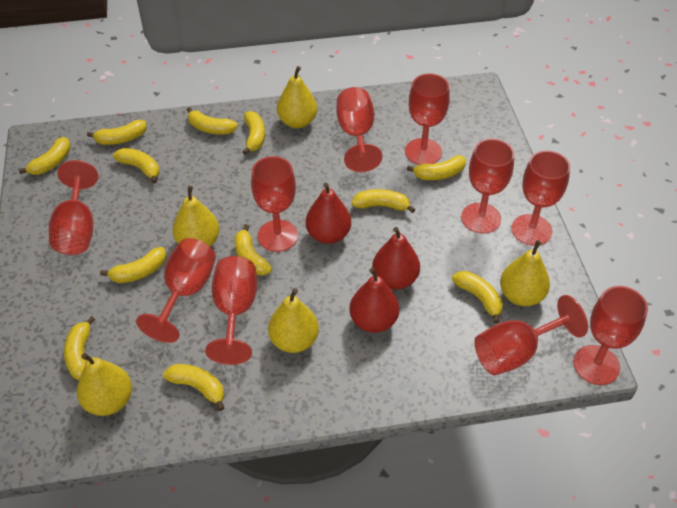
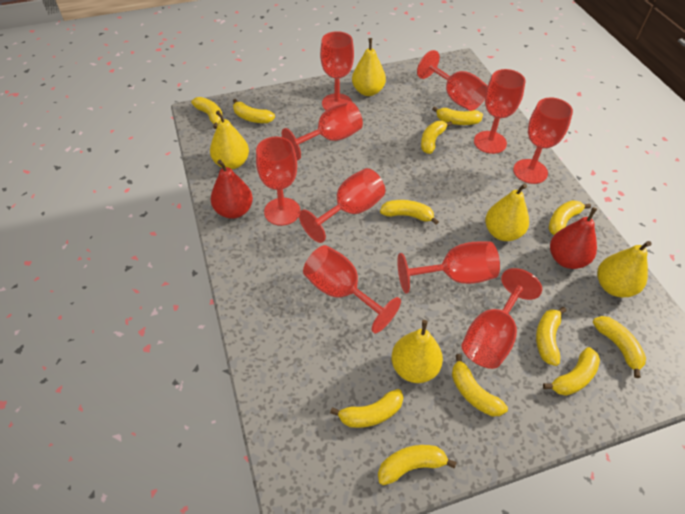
red pear: [306,183,351,244] [349,268,399,333] [372,227,420,289] = 3 -> [211,160,253,219] [550,207,597,269] = 2

